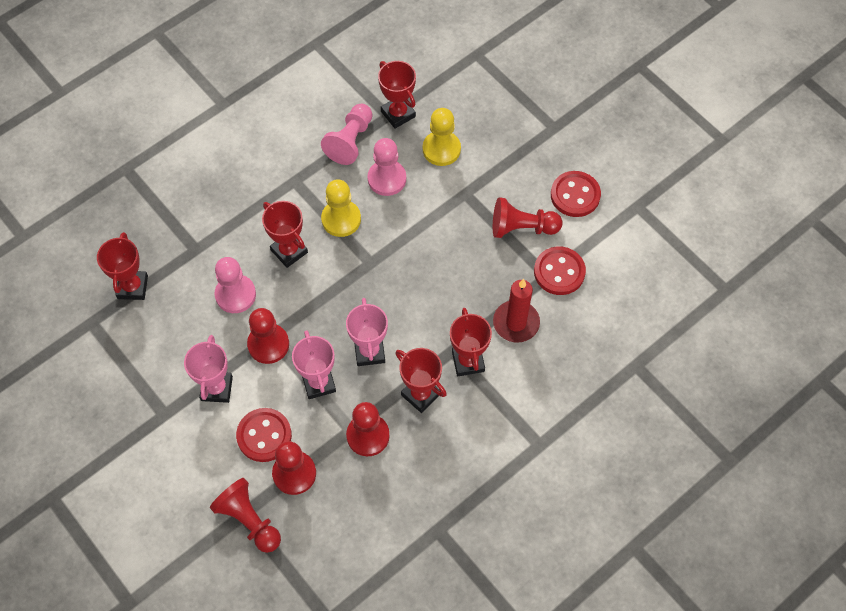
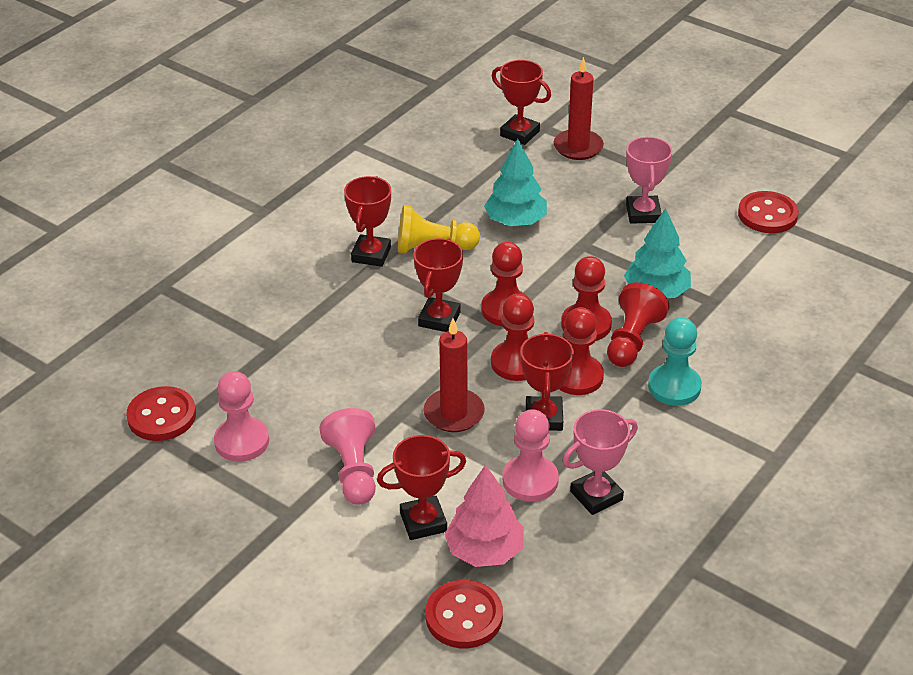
pink tree: none = 0 -> [444,465,524,567] = 1
pink trophy: [184,335,233,403] [292,330,336,399] [346,298,388,366] = 3 -> [563,409,638,515] [626,136,672,224] = 2
red candle: [493,279,540,342] = 1 -> [424,318,485,432] [554,57,604,160] = 2
turquoise pawn: none = 0 -> [648,317,702,406] = 1
turquoise tree: none = 0 -> [484,139,547,226] [624,208,691,298] = 2
yellow pawn: [321,179,361,237] [423,108,461,166] = 2 -> [398,205,480,253] = 1

